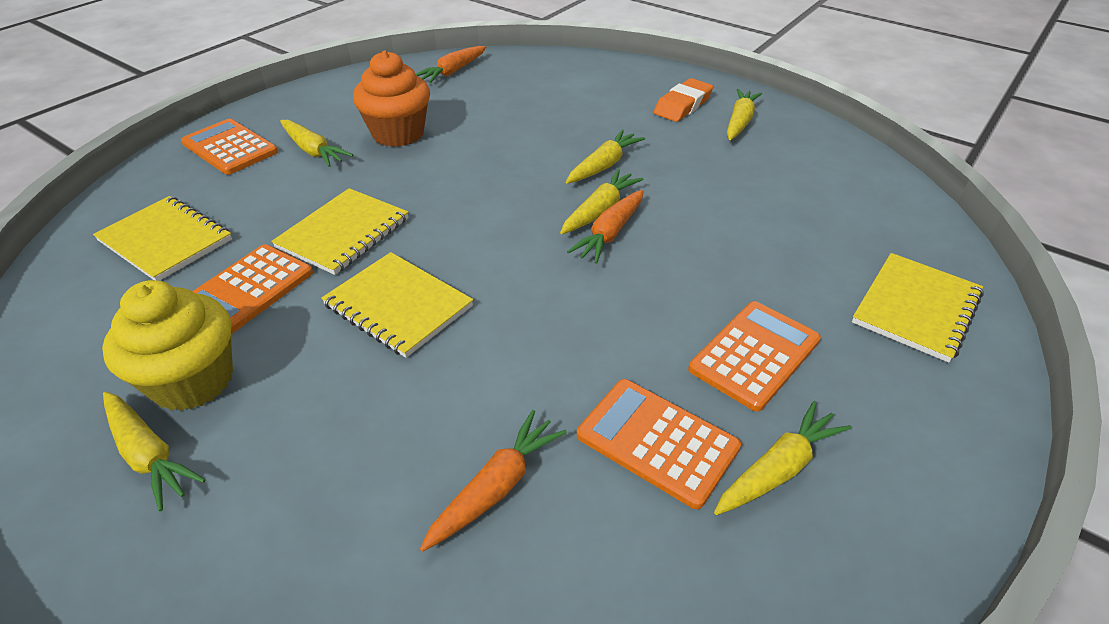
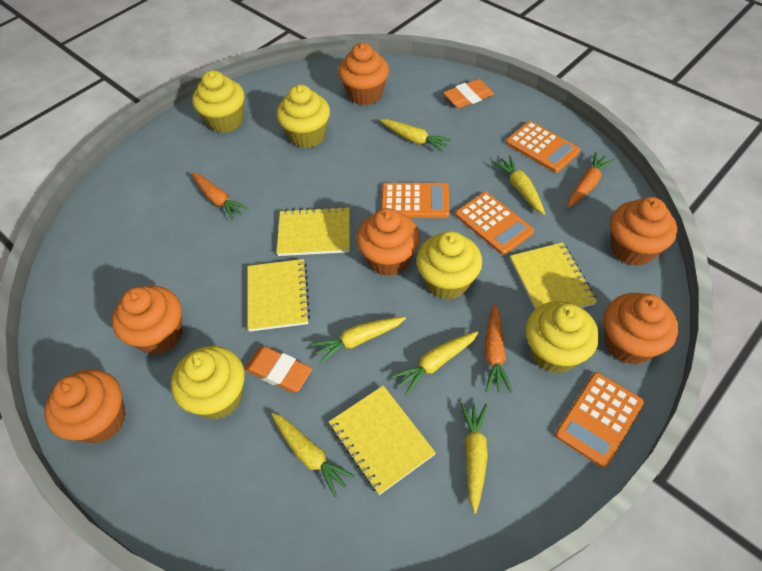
orange cupcake: [353,50,430,147] = 1 -> [44,369,126,444] [112,286,182,355] [338,43,389,105] [356,208,420,276] [604,293,678,365] [610,197,677,266] = 6
orange eraser: [654,78,713,122] = 1 -> [244,346,312,393] [443,79,494,108] = 2
yellow cupcake: [102,280,233,411] = 1 -> [171,346,245,419] [192,70,245,133] [276,85,330,148] [416,231,482,300] [525,301,599,373] = 5

